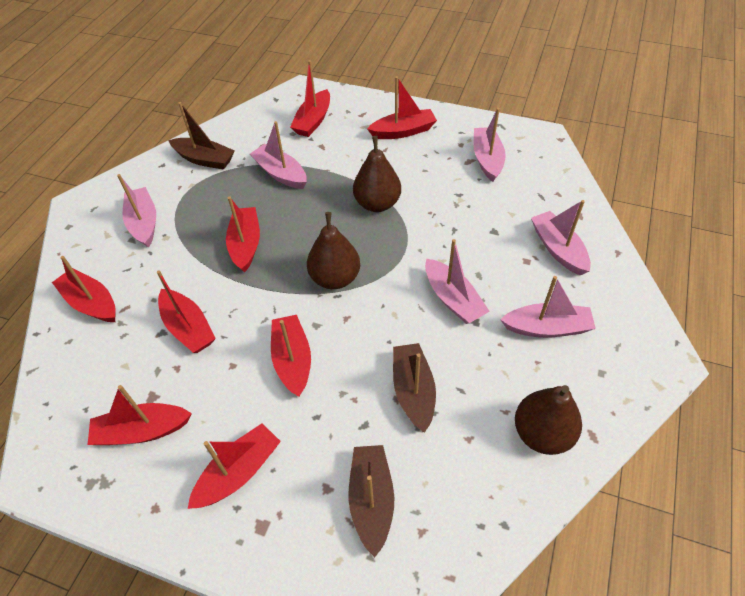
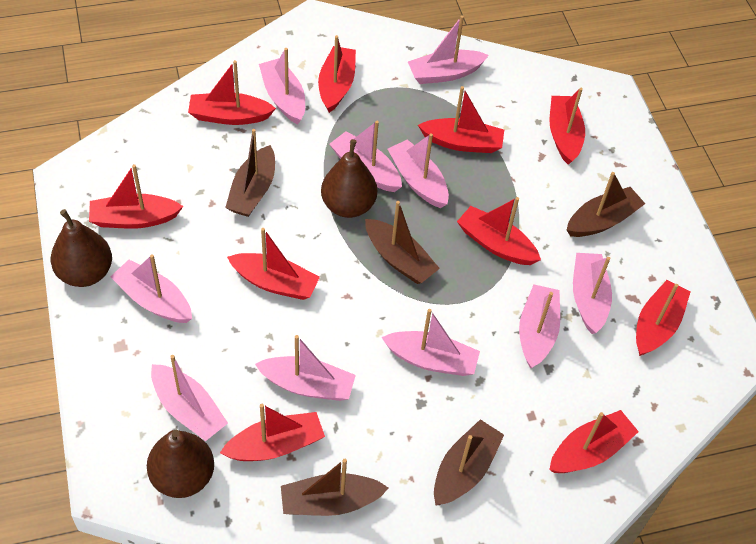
brown boat: [168,102,235,170] [348,445,394,557] [393,343,436,433] = 3 -> [225,129,275,217] [281,459,388,516] [365,201,440,284] [434,419,504,505] [567,172,645,237] = 5
pink boat: [117,174,156,248] [250,121,307,189] [425,239,490,324] [474,108,506,182] [500,276,596,338] [531,200,591,275] = 6 -> [110,254,192,323] [151,355,228,441] [255,335,356,401] [259,48,305,124] [329,121,402,192] [381,309,480,376] [388,133,449,208] [408,16,489,84] [519,284,560,368] [573,253,612,334] = 10
red boat: [52,256,116,322] [88,385,192,445] [157,270,216,353] [188,423,281,509] [226,197,260,272] [271,315,311,397] [290,60,330,137] [367,76,437,139] = 8 -> [89,164,183,229] [188,60,276,125] [220,404,325,461] [227,228,320,300] [318,35,356,113] [418,86,504,153] [457,197,541,265] [549,410,639,473] [550,88,585,165] [636,280,690,356] = 10

